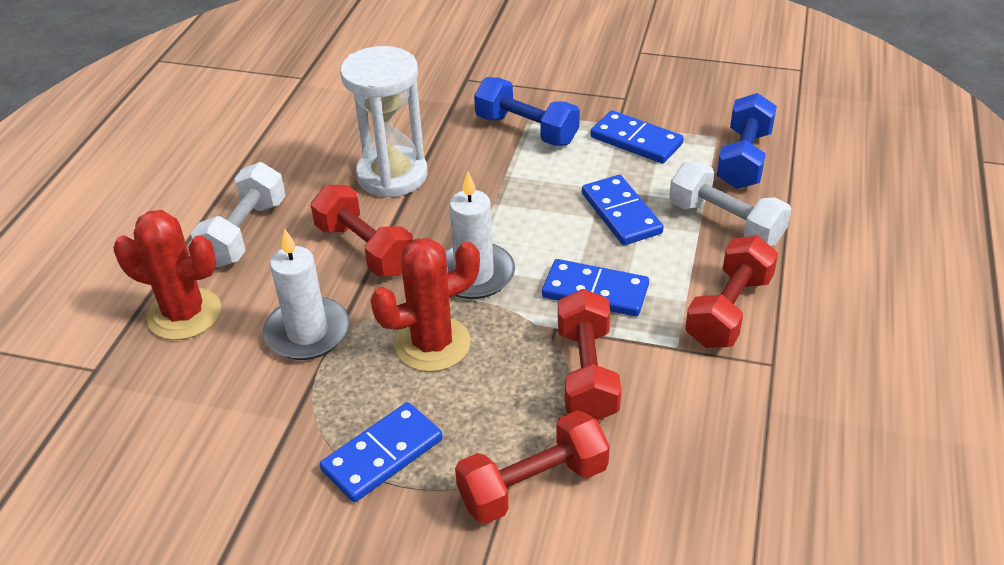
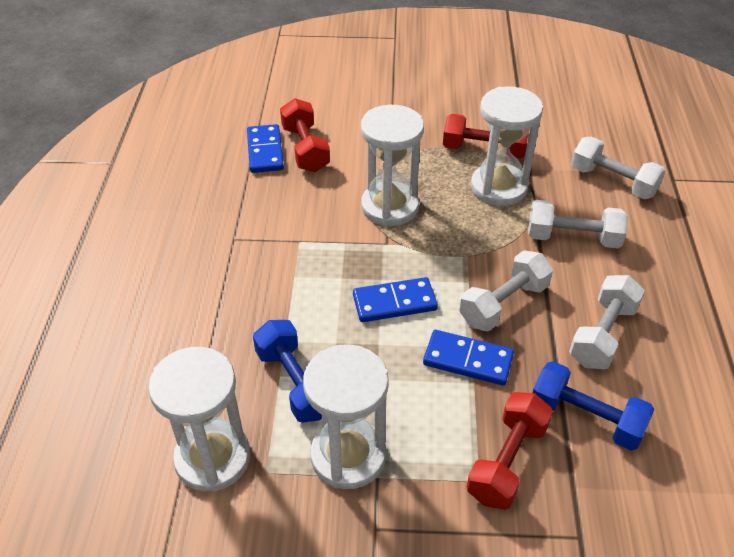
blue domino: [320,402,443,502] [542,259,649,316] [582,175,664,245] [591,110,684,164] = 4 -> [247,124,284,173] [353,277,438,322] [423,330,514,386] = 3
red cactus: [113,210,221,340] [370,238,480,372] = 2 -> none = 0
red dumbbell: [311,185,413,276] [455,410,610,524] [558,289,621,420] [685,236,778,348] = 4 -> [280,98,330,172] [443,114,529,159] [467,392,553,510] = 3
white candle: [263,228,350,360] [445,172,515,299] = 2 -> none = 0
white dumbbell: [191,162,286,267] [669,162,792,246] = 2 -> [459,250,553,332] [528,200,628,249] [569,275,645,369] [571,137,666,199] = 4
white hourglass: [340,46,428,198] = 1 -> [148,347,251,492] [303,344,389,489] [361,105,424,227] [471,86,543,206] = 4

